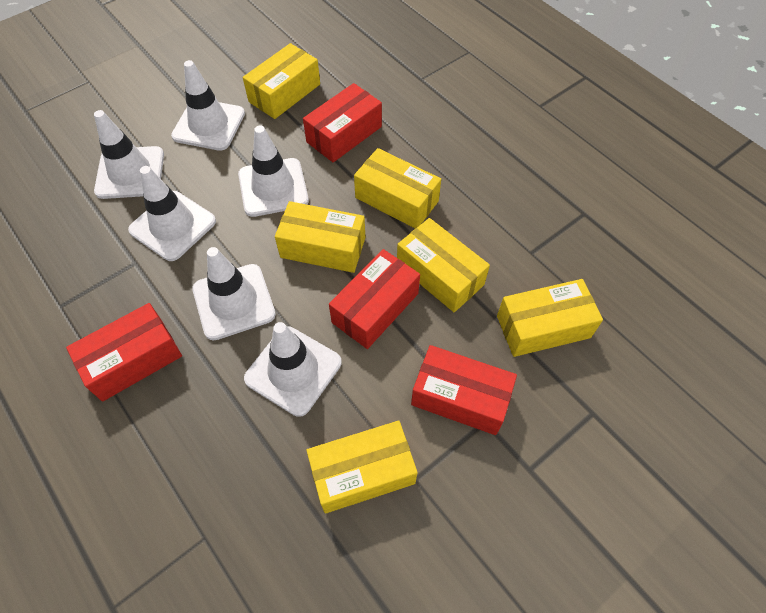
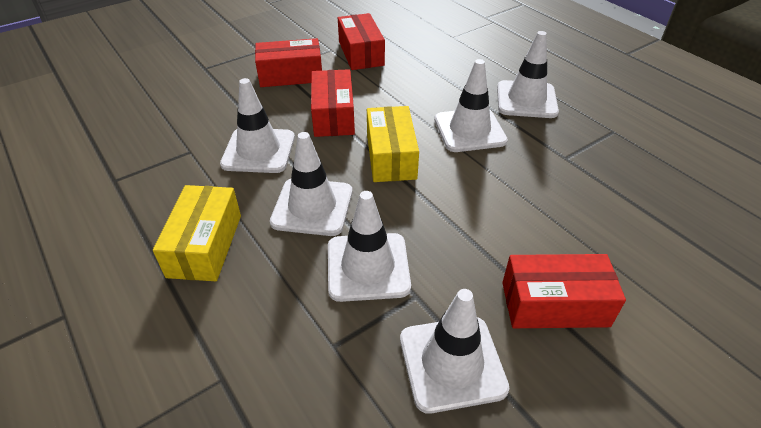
yellow box: [243,43,320,119] [275,201,365,273] [306,421,418,514] [354,148,441,228] [397,218,490,312] [497,279,603,357] = 6 -> [153,185,241,281] [367,106,419,182] = 2

